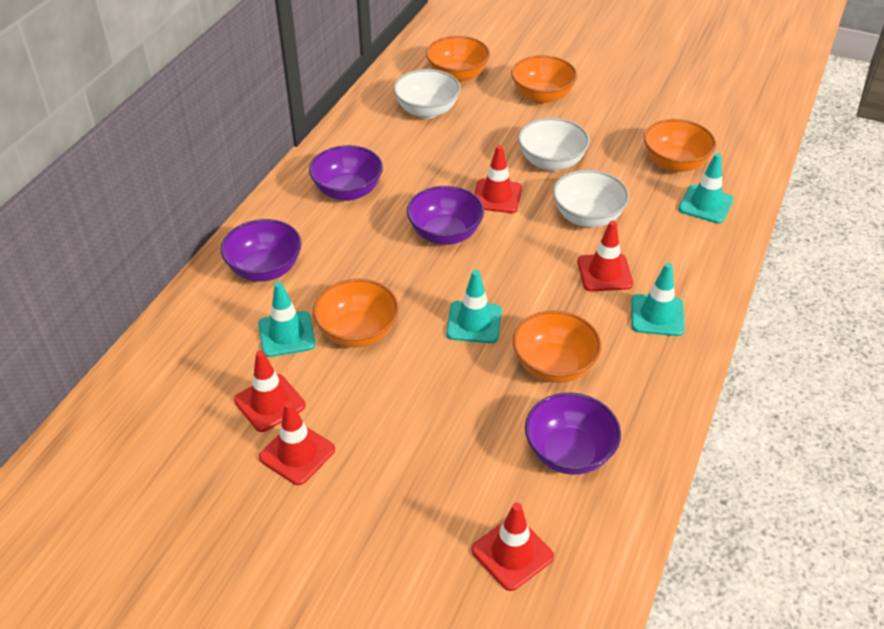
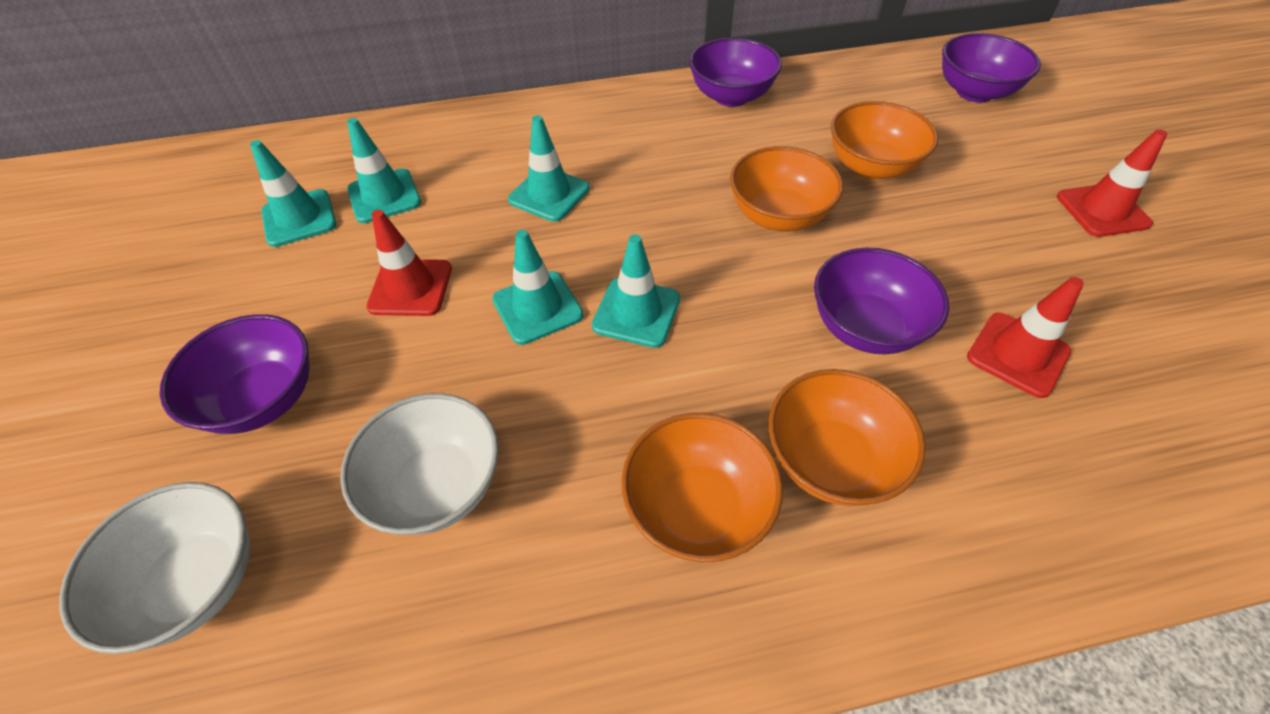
orange bowl: [313,279,399,348] [426,36,490,83] [511,55,577,104] [513,310,601,383] [644,119,716,172] = 5 -> [622,413,783,562] [730,146,843,232] [769,369,926,506] [831,101,938,180] = 4
red traffic cone: [234,350,306,432] [259,401,335,485] [472,503,554,591] [474,145,522,213] [577,221,633,291] = 5 -> [366,210,452,316] [967,277,1084,398] [1057,129,1167,237] = 3
turquoise traffic cone: [258,282,316,357] [446,270,502,343] [631,263,685,336] [678,153,733,224] = 4 -> [250,140,337,247] [347,118,421,223] [492,230,584,345] [508,115,590,222] [592,234,680,348] = 5
white bowl: [393,69,461,119] [518,118,590,171] [553,170,629,227] = 3 -> [59,482,250,654] [340,393,499,535] = 2

